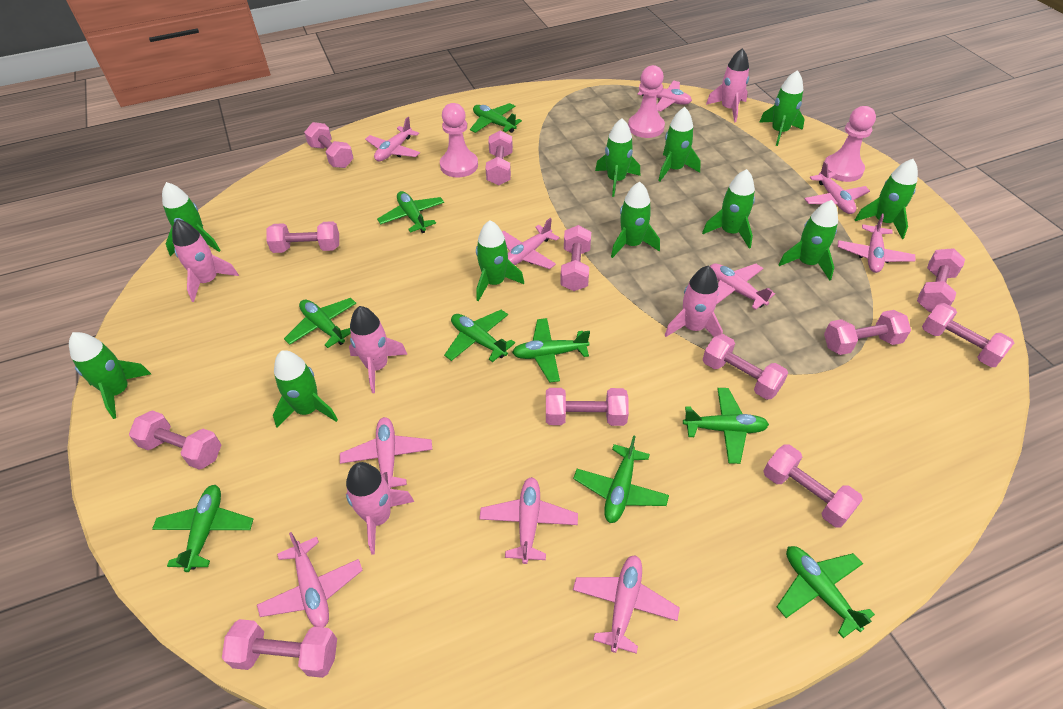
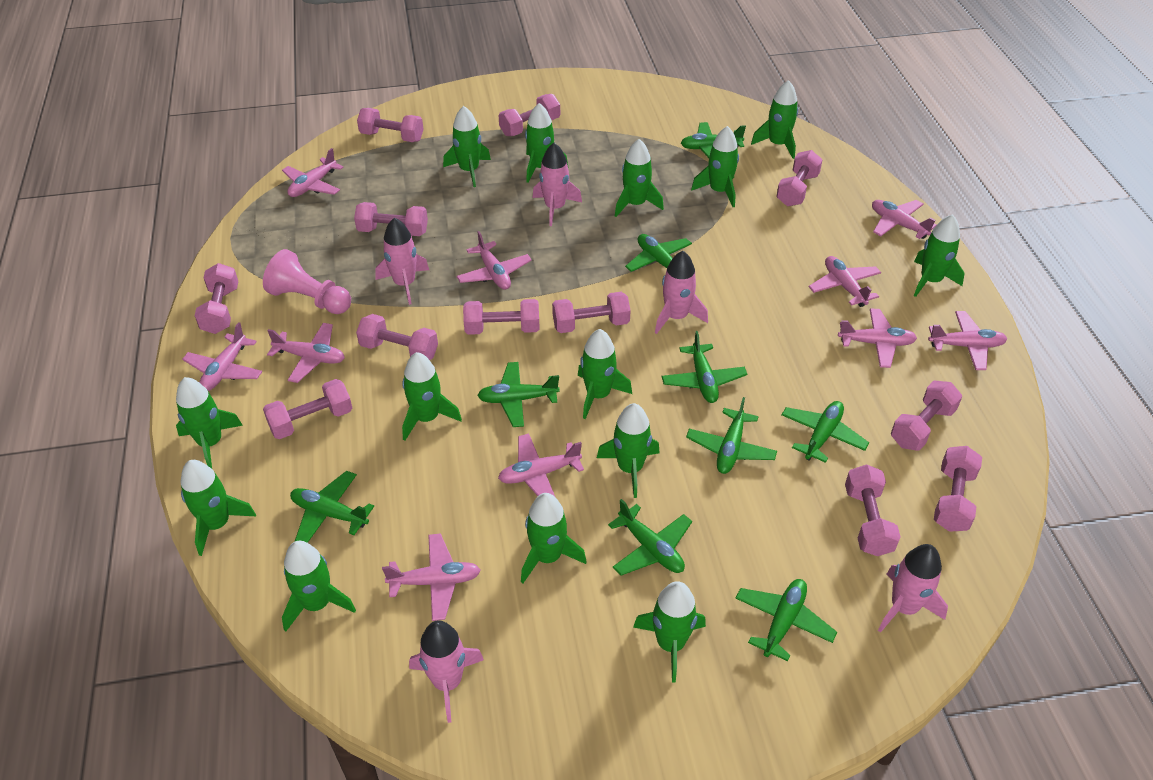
green rocket: [69,332,151,419] [162,182,221,257] [273,350,338,428] [476,220,524,302] [595,118,640,197] [611,182,660,258] [658,107,701,181] [702,169,755,248] [759,70,805,146] [778,200,838,280] [855,159,918,239] = 11 -> [176,377,243,469] [181,460,256,556] [282,541,356,632] [402,352,462,441] [443,106,491,187] [521,493,587,583] [525,103,568,183] [578,329,632,419] [597,403,660,498] [615,139,664,217] [633,581,706,683] [691,126,739,207] [751,80,798,159] [914,214,964,297] = 14
pink pawn: [440,103,478,177] [628,65,665,138] [825,106,876,182] = 3 -> [263,249,351,314] = 1

